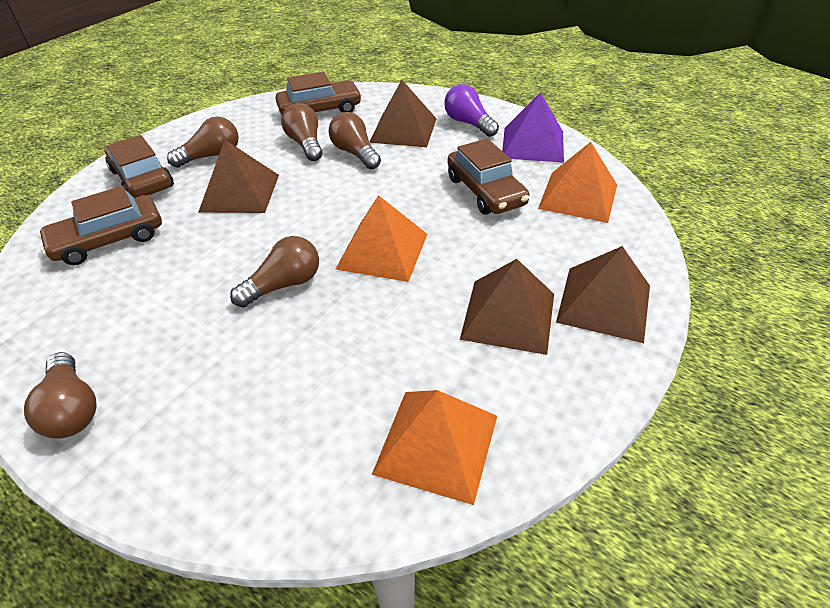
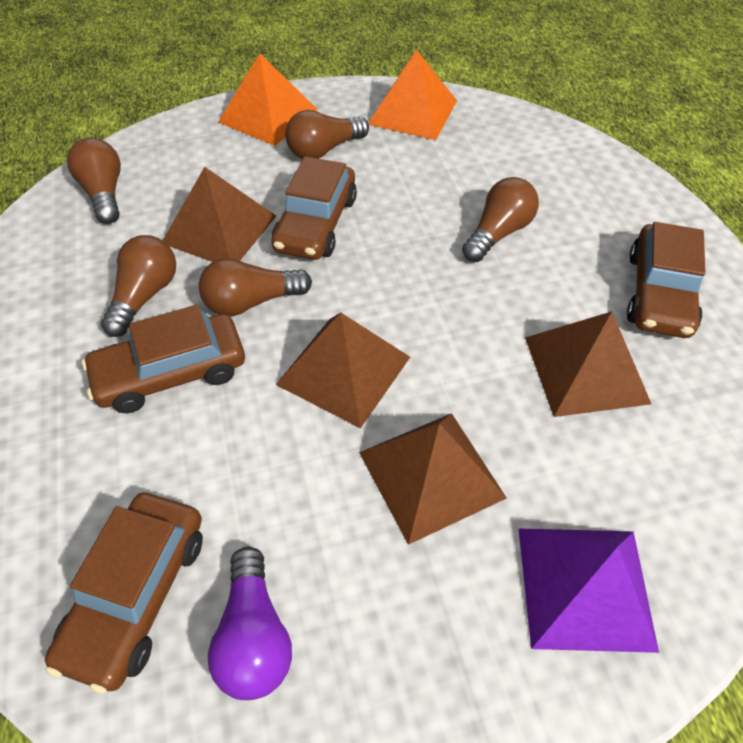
orange pyramid: [336,195,428,282] [372,390,497,505] [538,142,617,223] = 3 -> [218,53,318,146] [368,50,457,140] = 2

